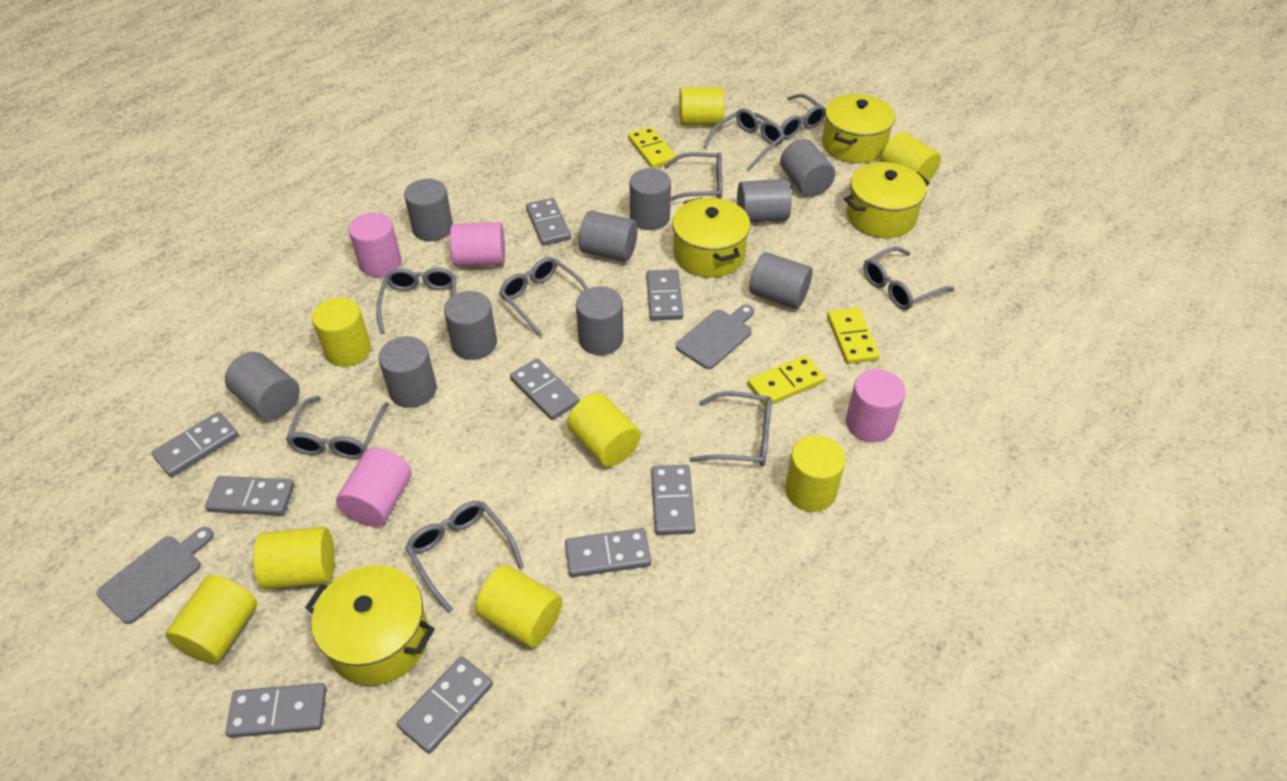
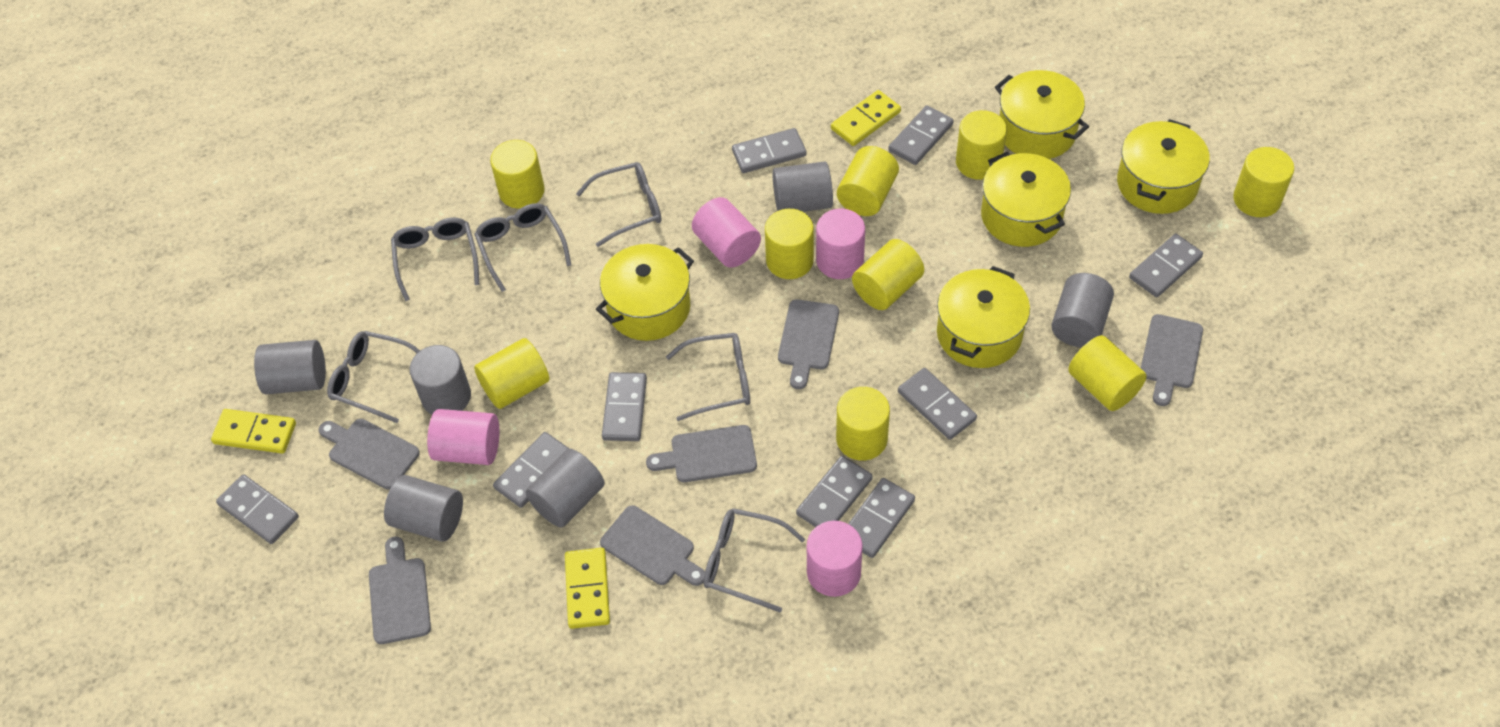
grey cutting board: [96,527,214,624] [676,305,754,369] = 2 -> [318,419,420,490] [369,537,431,644] [600,505,705,586] [646,425,757,482] [778,299,839,389] [1141,314,1203,406] = 6
grey cylinder: [225,352,300,420] [378,336,437,408] [404,179,453,241] [444,291,497,360] [576,286,624,355] [579,211,638,262] [630,168,671,230] [737,179,792,222] [749,252,813,309] [780,139,835,197] = 10 -> [254,340,326,394] [384,475,463,542] [410,345,471,415] [526,449,605,527] [772,161,833,212] [1051,273,1114,347] = 6
grey glasses: [286,396,389,459] [376,268,457,333] [405,501,524,613] [499,257,588,337] [664,152,723,201] [690,391,772,466] [703,109,785,172] [754,94,826,139] [863,247,954,310] = 9 -> [327,331,420,423] [391,217,479,301] [474,203,571,292] [576,162,662,247] [666,333,750,421] [703,508,805,612] = 6
yellow cylinder: [165,575,257,664] [253,527,335,589] [312,297,371,367] [475,565,562,648] [567,393,641,467] [679,87,724,126] [785,435,846,512] [881,132,941,181] = 8 -> [474,338,550,409] [490,140,545,209] [765,209,814,279] [836,387,890,461] [837,146,899,216] [852,239,924,310] [956,110,1007,180] [1068,335,1147,411] [1233,147,1294,217] = 9
yellow pot: [305,565,435,686] [672,197,751,277] [822,94,895,163] [844,162,930,238] = 4 -> [596,244,694,341] [937,266,1030,368] [981,152,1071,247] [995,70,1089,159] [1117,119,1210,214] = 5

